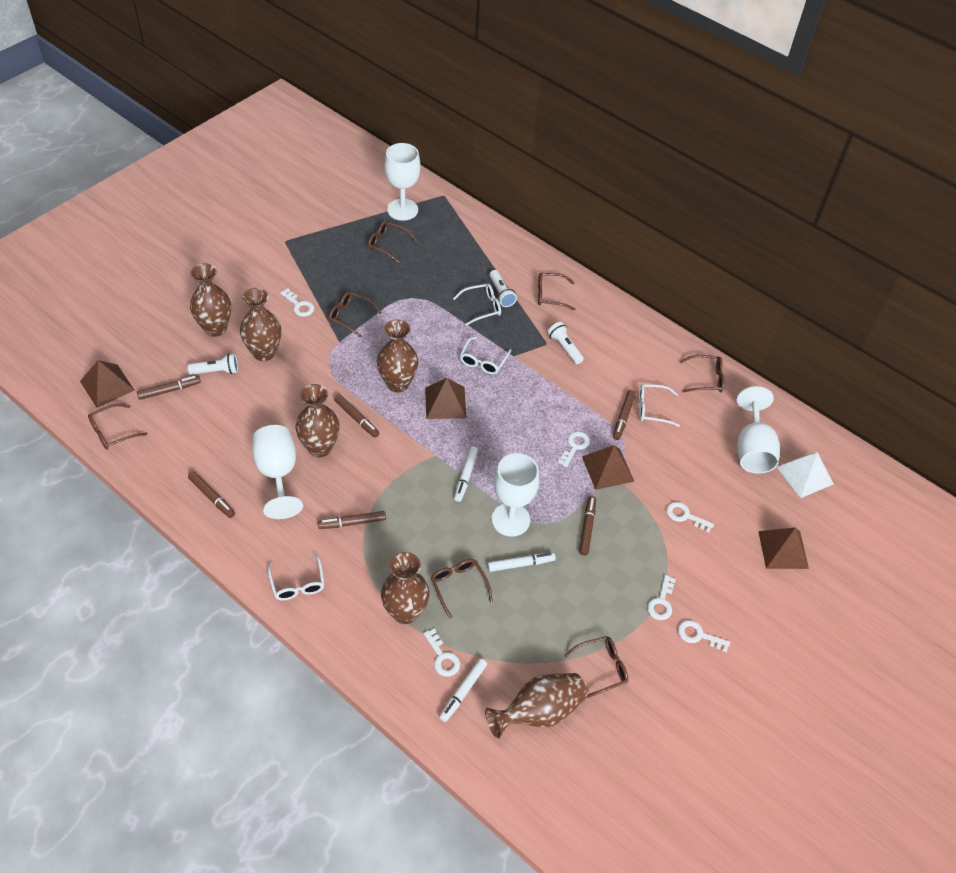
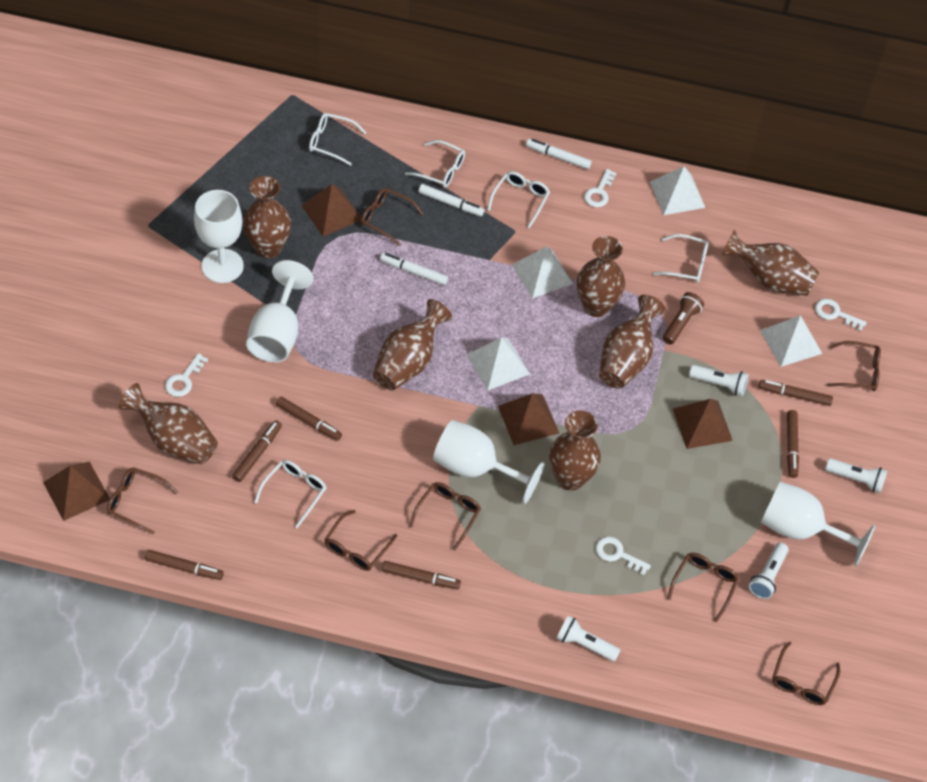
brown flashlight: none = 0 -> [663,292,704,344] = 1
brown vase: [190,263,231,337] [240,288,281,361] [296,384,340,457] [377,319,418,392] [381,552,430,624] [485,673,587,739] = 6 -> [119,383,218,464] [243,176,291,258] [373,299,452,390] [549,411,601,491] [577,236,625,317] [599,295,666,388] [721,230,819,296] = 7
white flashlight: [188,354,238,375] [489,270,517,307] [548,322,584,364] = 3 -> [557,616,620,661] [689,365,749,396] [749,543,789,599] [825,458,887,493] = 4
white glasses: [268,552,325,601] [453,284,501,326] [459,336,511,374] [639,384,680,427] = 4 -> [254,460,326,528] [309,113,366,166] [405,140,465,188] [487,171,550,228] [653,234,709,283] = 5
white key: [280,288,314,317] [424,629,460,677] [558,431,590,467] [647,575,676,620] [666,502,714,532] [678,620,730,652] = 6 -> [165,353,208,397] [584,169,617,207] [596,536,651,576] [815,299,867,331] = 4
white pyramid: [777,452,834,498] = 1 -> [466,337,530,391] [512,246,573,299] [650,166,705,215] [760,315,822,367] = 4

